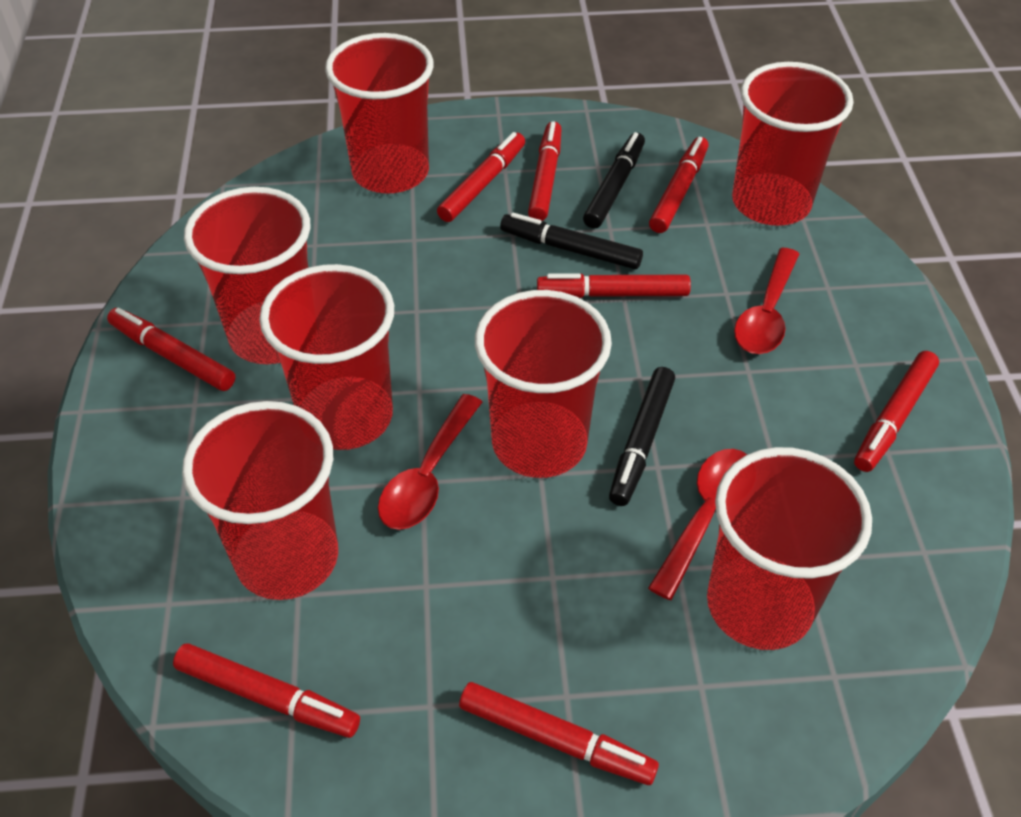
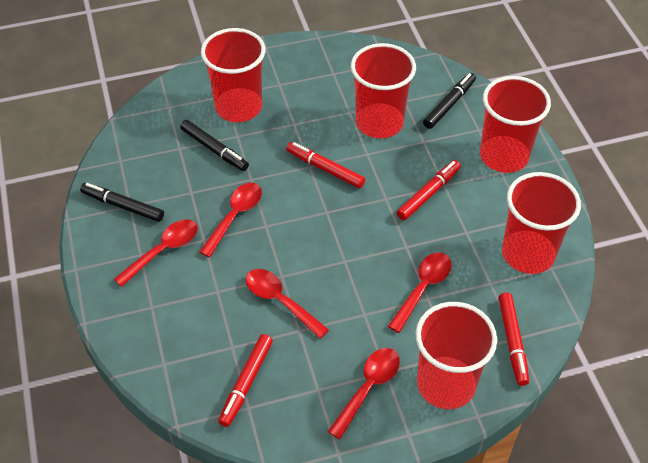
red cup: [182,401,338,600] [184,187,311,364] [259,264,394,450] [325,33,434,193] [475,290,612,478] [707,447,872,650] [732,62,853,226] = 7 -> [201,28,265,122] [351,43,416,138] [415,302,497,409] [480,76,551,173] [502,172,581,274] = 5
red marker: [107,308,235,391] [173,643,360,738] [437,132,525,222] [459,682,659,785] [528,121,562,221] [537,273,691,298] [649,137,709,233] [854,351,939,472] = 8 -> [218,334,273,427] [286,142,365,188] [397,160,461,220] [499,293,529,386] = 4
red spoon: [378,394,482,530] [648,449,747,600] [734,248,799,354] = 3 -> [114,219,198,287] [199,183,262,257] [245,269,329,339] [328,348,400,439] [388,252,452,333] = 5

